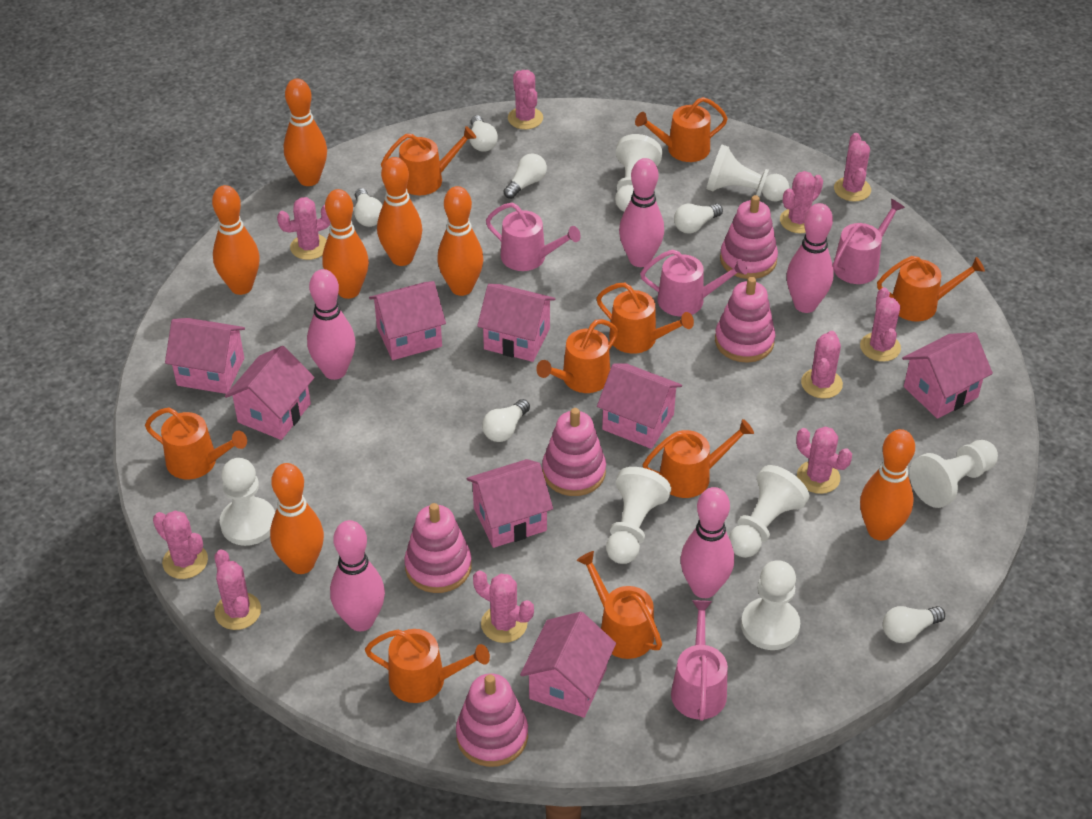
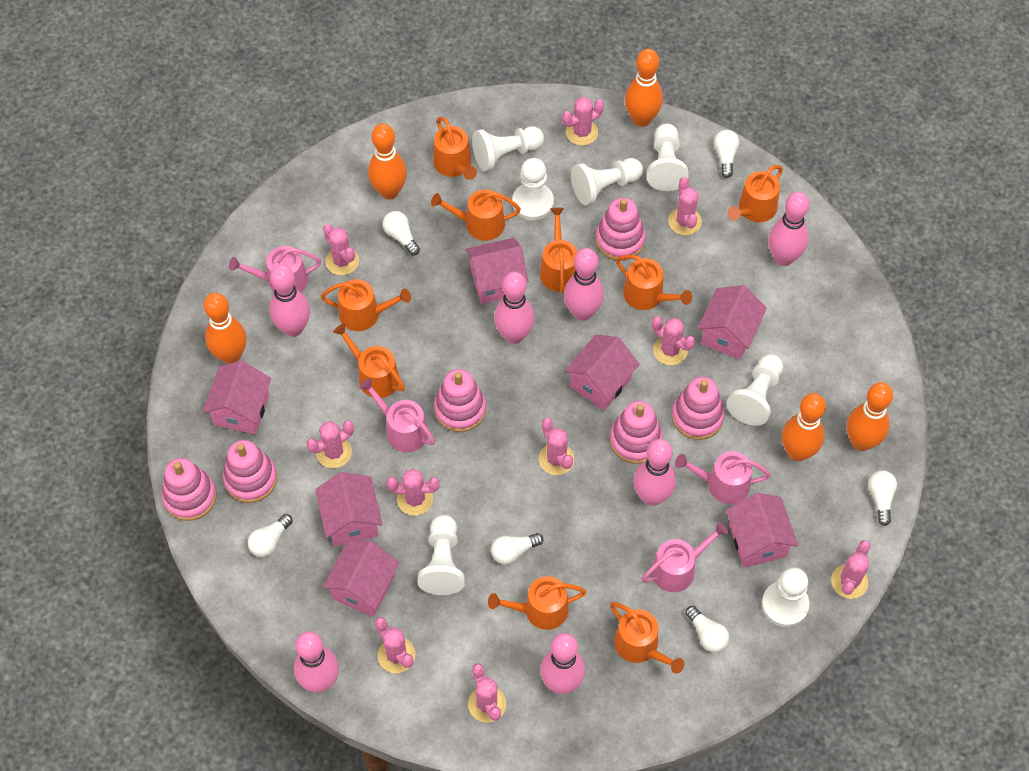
orange bowling pin: [212,185,260,295] [270,463,324,574] [284,78,327,186] [322,189,369,299] [377,157,422,266] [437,186,483,296] [860,429,915,541] = 7 -> [204,293,247,364] [368,123,407,200] [625,49,663,127] [782,393,826,461] [847,382,893,451] = 5
pink bowling pin: [307,269,355,380] [330,520,385,631] [619,158,664,267] [681,487,734,598] [787,203,834,313] = 5 -> [269,264,310,337] [294,631,339,692] [494,272,535,344] [540,633,585,694] [564,248,604,321] [633,439,676,506] [768,192,809,266] = 7
pink house: [165,318,245,394] [225,346,314,440] [369,281,446,360] [466,459,553,548] [477,284,555,362] [520,612,616,718] [597,364,682,449] [902,332,993,419] = 8 -> [203,361,271,434] [315,472,382,546] [323,540,399,617] [466,238,528,304] [564,335,640,410] [698,285,767,359] [726,493,798,567] = 7
pink stacking toy: [404,503,472,593] [456,673,528,767] [542,408,606,496] [715,277,775,363] [720,195,778,279] = 5 -> [161,458,216,521] [223,440,277,503] [434,369,486,432] [596,198,645,261] [610,401,663,464] [672,377,725,440] = 6

